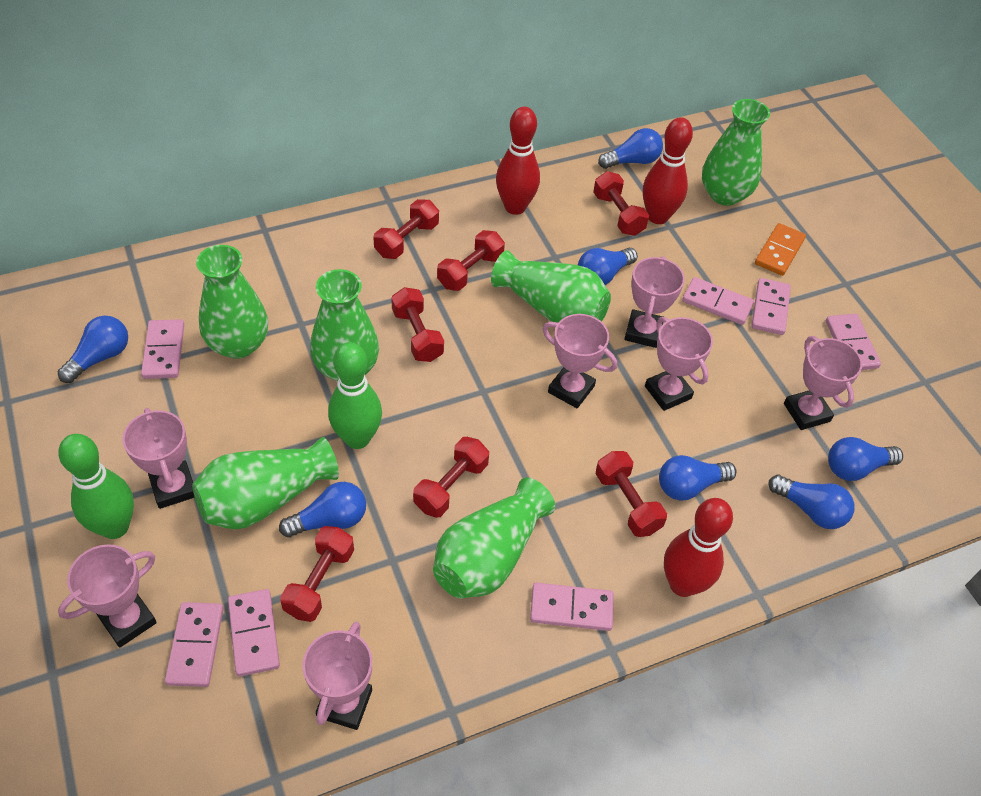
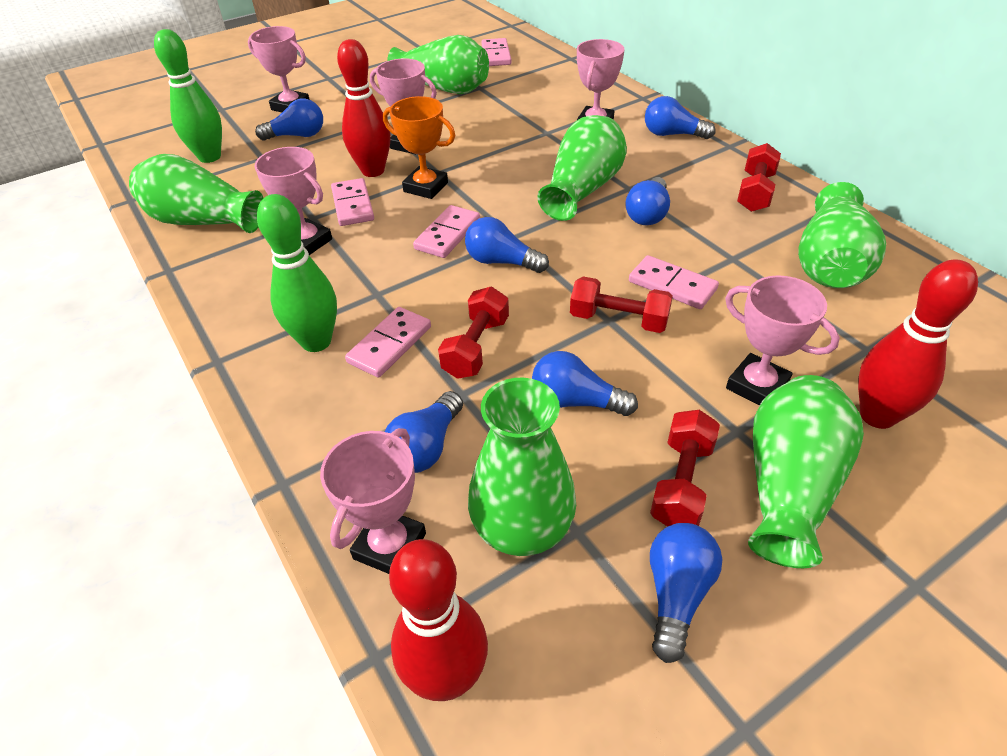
orange domino: [755,223,806,276] = 1 -> none = 0
orange trophy: none = 0 -> [383,96,456,199] = 1
pink domino: [141,319,184,379] [165,602,223,687] [228,589,280,677] [530,583,614,631] [682,277,754,325] [752,278,791,335] [826,314,881,370] = 7 -> [331,178,374,226] [345,307,431,378] [413,205,480,258] [482,38,512,66] [629,255,719,309] = 5
pink trophy: [58,544,157,647] [122,408,195,509] [302,622,372,730] [543,314,617,408] [625,256,685,348] [645,317,713,411] [784,336,862,430] = 7 -> [248,26,310,112] [254,147,332,255] [320,428,426,574] [370,59,437,154] [577,39,625,120] [725,275,840,406] = 6
red dumbbell: [280,526,354,622] [373,199,439,259] [391,287,444,362] [413,437,489,518] [437,230,505,291] [593,171,649,236] [596,451,667,537] = 7 -> [438,287,509,379] [570,277,673,333] [650,410,720,526] [737,143,781,212] = 4

